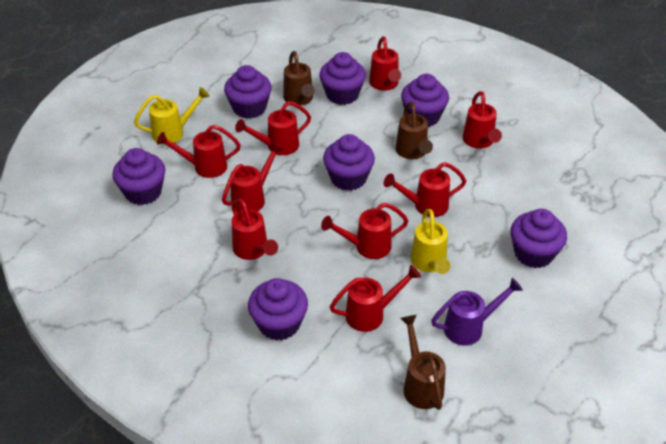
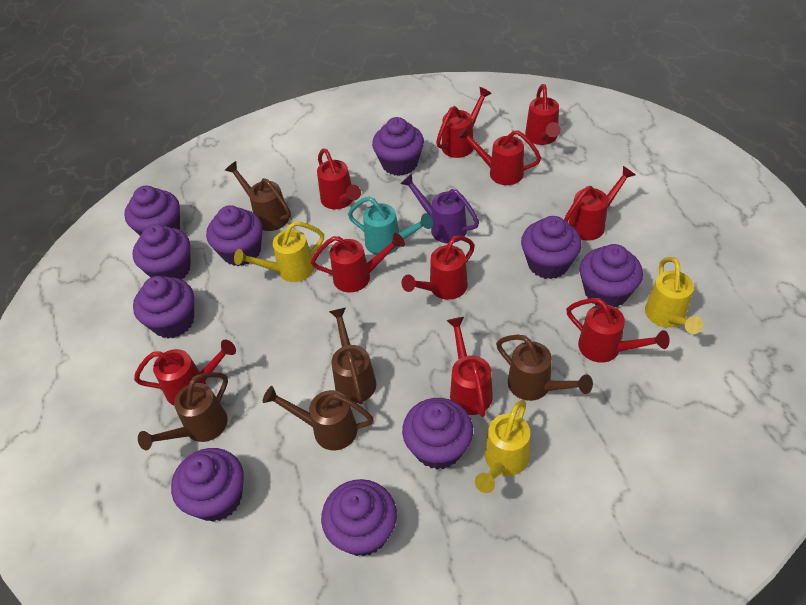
brown watering can: [283,51,315,106] [395,102,433,159] [400,315,446,410] = 3 -> [138,372,228,450] [225,161,291,231] [263,386,374,450] [329,307,376,404] [496,335,593,401] = 5
purple cupcake: [113,148,166,205] [224,65,272,119] [248,278,308,341] [319,52,366,105] [323,134,375,191] [401,74,449,127] [511,209,567,268] = 7 -> [124,186,180,236] [133,224,190,280] [133,276,194,338] [171,448,244,522] [206,205,263,266] [321,479,397,557] [372,117,424,176] [402,398,473,470] [521,216,581,279] [580,244,643,307] = 10
red watering can: [157,125,241,178] [222,143,283,212] [232,198,278,260] [235,101,311,155] [321,203,408,259] [330,265,421,332] [369,36,401,91] [384,162,466,217] [463,91,502,148] = 9 -> [134,340,236,405] [311,233,405,292] [317,148,361,209] [402,235,475,300] [436,87,492,158] [446,317,493,417] [457,126,541,185] [525,84,561,145] [564,166,635,241] [566,298,670,362] = 10
turquoise watering can: none = 0 -> [348,196,433,255] = 1
yellow watering can: [134,87,210,145] [411,209,451,274] = 2 -> [234,222,324,282] [475,400,530,493] [645,257,704,334] = 3

